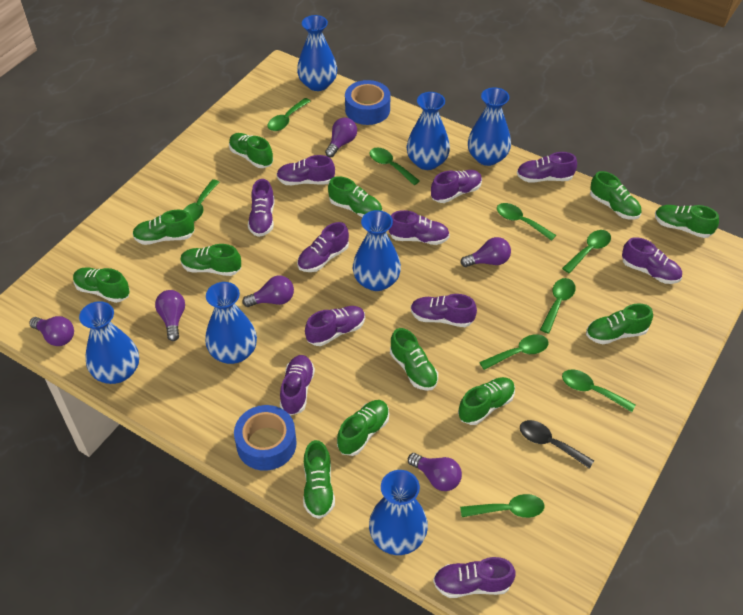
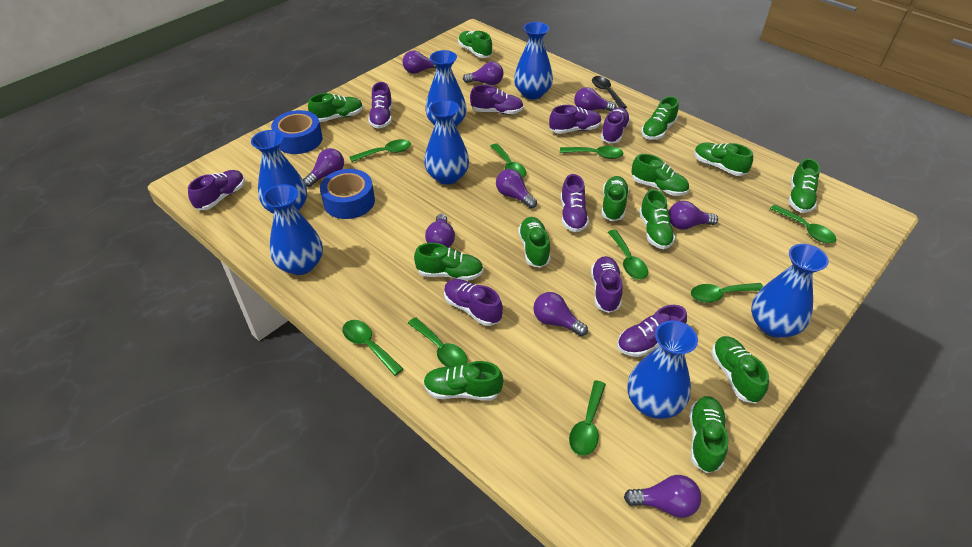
green shoe: [73,267,130,303] [132,210,194,245] [180,244,241,276] [229,133,273,168] [303,440,335,519] [328,176,382,217] [337,400,389,456] [390,328,438,391] [458,377,515,425] [586,303,653,344] [590,171,641,220] [655,205,719,238] = 12 -> [308,93,363,122] [414,243,484,281] [423,361,503,401] [458,31,492,58] [518,217,551,268] [601,176,629,221] [631,154,689,196] [639,189,676,249] [641,96,679,140] [689,396,728,473] [694,143,753,176] [711,336,769,404] [789,158,820,213] = 13
purple light bulb: [29,316,74,346] [155,290,185,341] [242,276,294,307] [325,117,357,157] [408,453,462,491] [460,237,511,267] = 6 -> [303,148,344,187] [402,50,437,74] [425,214,455,248] [463,62,504,85] [496,169,537,209] [533,292,588,336] [574,87,617,111] [624,475,701,518] [669,201,718,230] = 9
purple shoe: [248,179,275,237] [277,155,335,185] [280,355,315,415] [297,222,349,272] [305,306,365,346] [389,210,450,245] [411,294,477,327] [431,170,482,203] [433,557,516,598] [517,152,577,183] [622,237,682,284] = 11 -> [188,170,245,210] [368,82,392,129] [444,279,503,326] [470,85,524,114] [549,105,601,134] [561,174,589,232] [591,256,623,313] [601,107,630,143] [617,305,687,357] = 9

